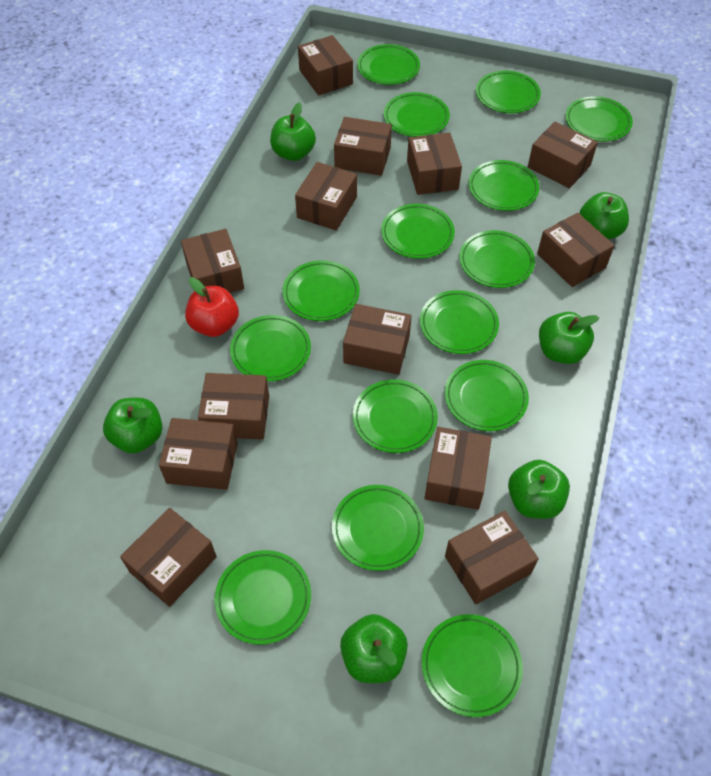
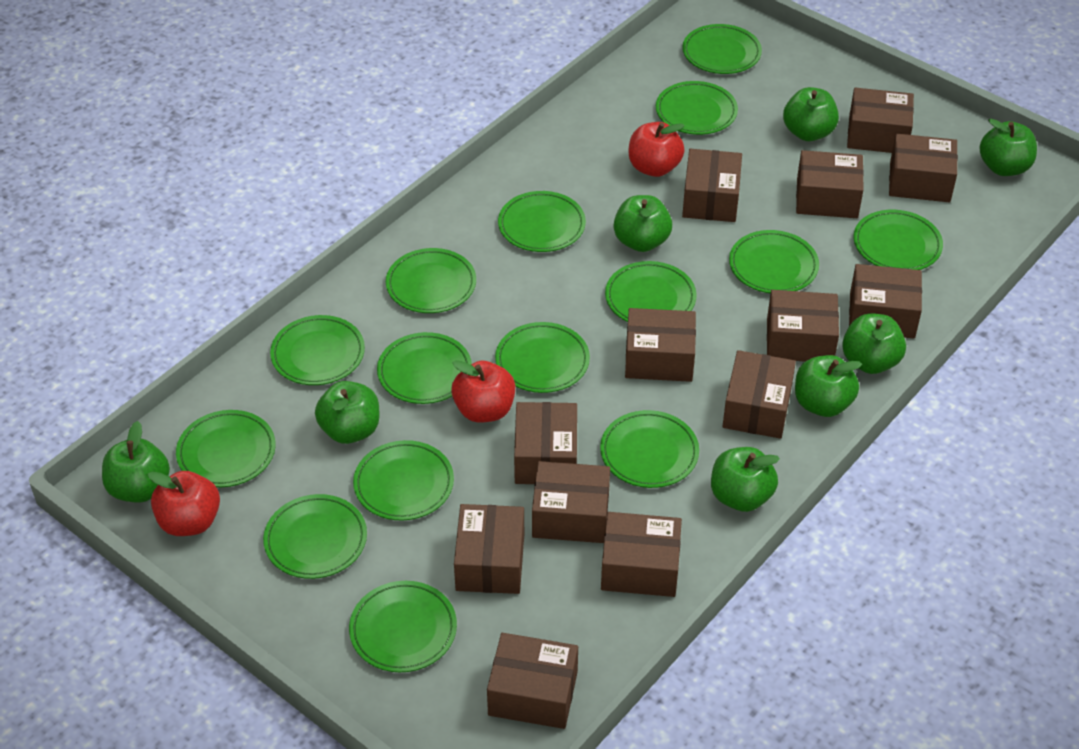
green apple: [103,397,162,453] [270,102,316,161] [340,614,408,683] [508,460,570,519] [539,312,599,364] [579,192,629,239] = 6 -> [102,421,170,503] [315,381,379,444] [614,195,672,252] [711,447,780,512] [783,87,839,141] [795,355,862,417] [842,313,906,374] [979,119,1037,176] = 8
red apple: [185,277,239,337] = 1 -> [148,471,220,536] [451,360,516,423] [629,122,685,177] = 3

